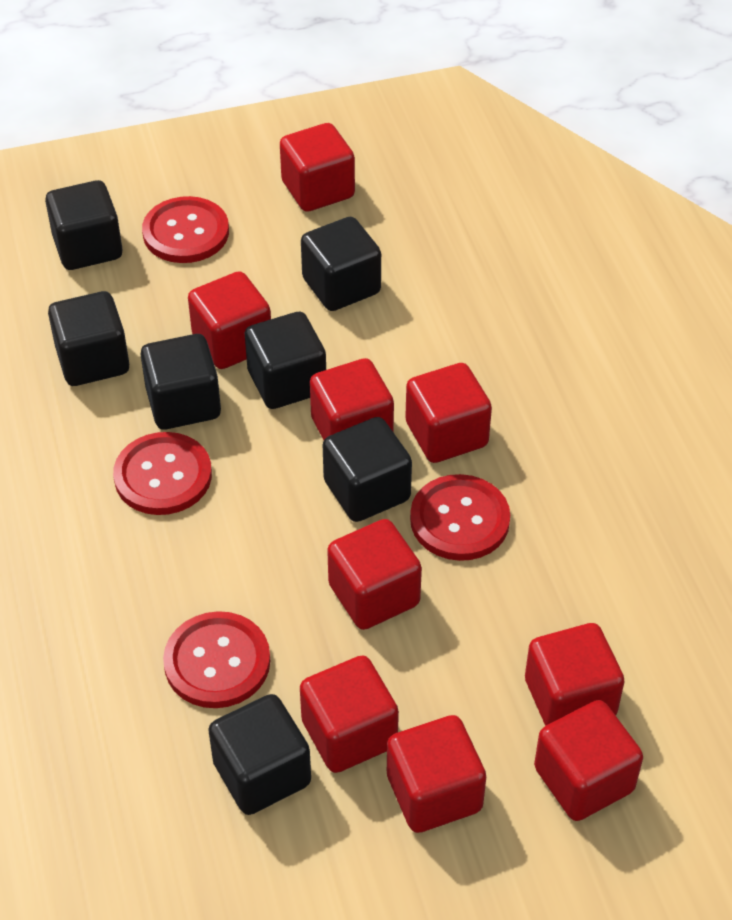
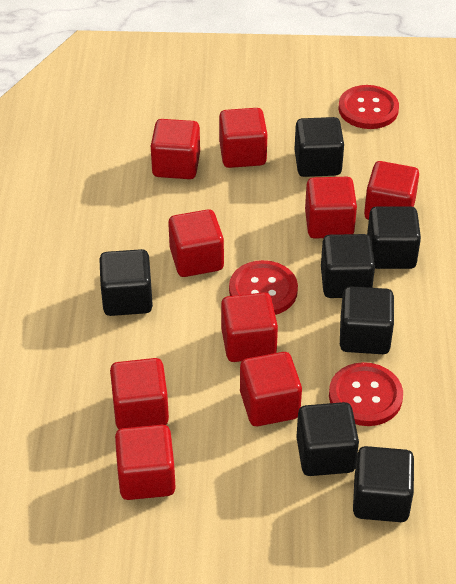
red button: [113,432,212,515] [142,196,229,263] [163,611,270,708] [410,474,510,561] = 4 -> [229,260,298,315] [329,362,403,426] [338,85,399,129] = 3

